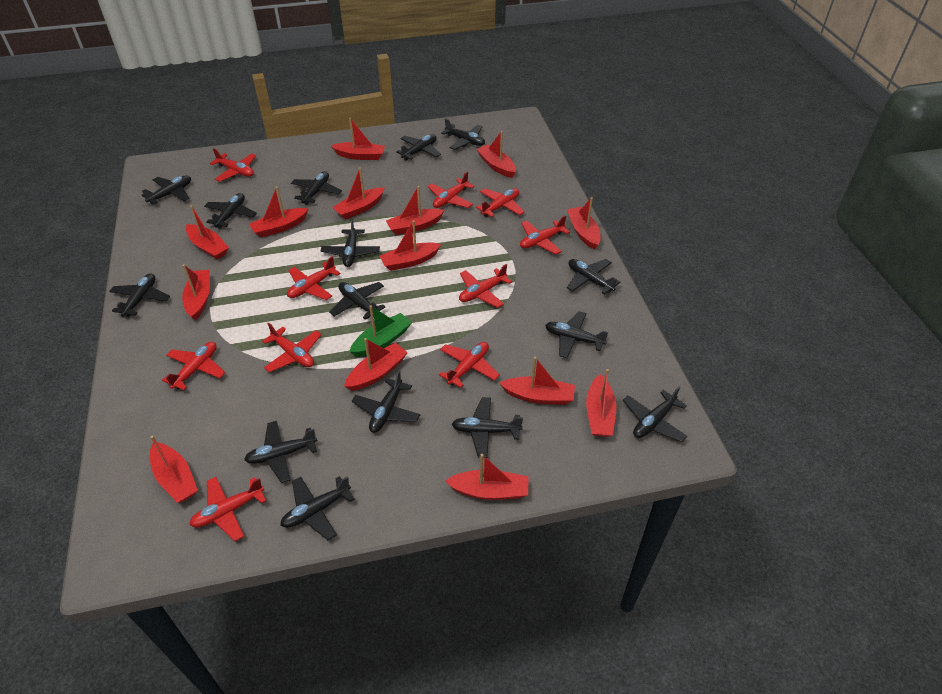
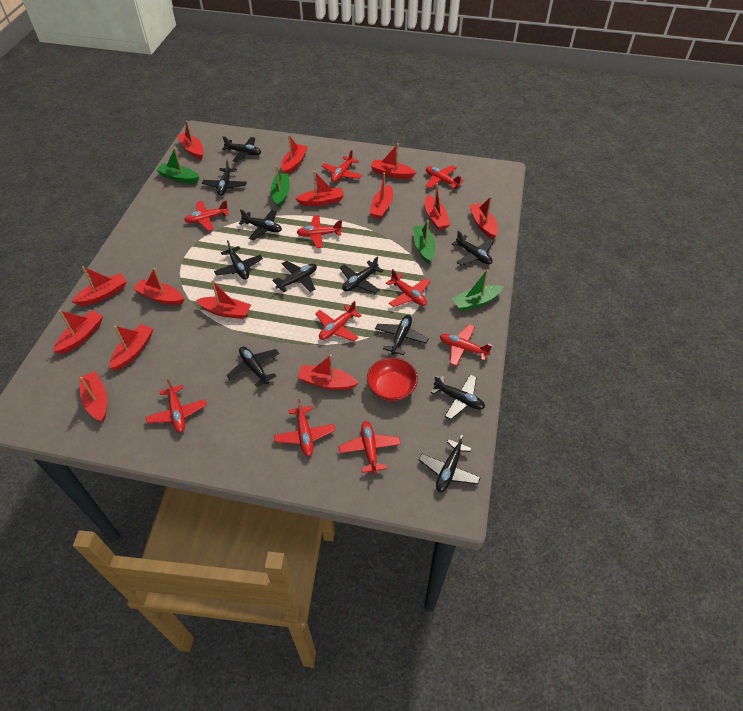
black plane: [109,273,170,317] [142,175,191,205] [204,193,257,229] [244,421,317,483] [280,476,355,540] [291,171,342,205] [321,219,380,267] [329,282,385,320] [352,370,420,433] [396,134,441,161] [441,118,485,150] [452,397,523,458] [545,311,609,358] [567,259,620,295] [623,386,688,442] = 15 -> [202,160,247,196] [214,240,263,280] [222,136,261,162] [227,347,279,387] [239,209,282,240] [272,261,317,292] [340,257,383,293] [375,315,429,355] [419,435,481,492] [431,375,485,420] [452,230,494,266] = 11
green boat: [349,305,412,357] = 1 -> [156,148,200,183] [271,165,290,207] [414,220,436,264] [452,269,503,311] = 4
red bowl: none = 0 -> [367,358,418,401] = 1

